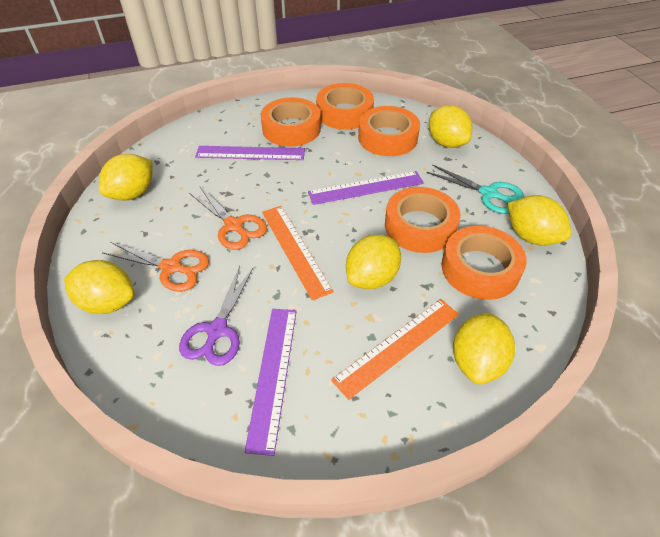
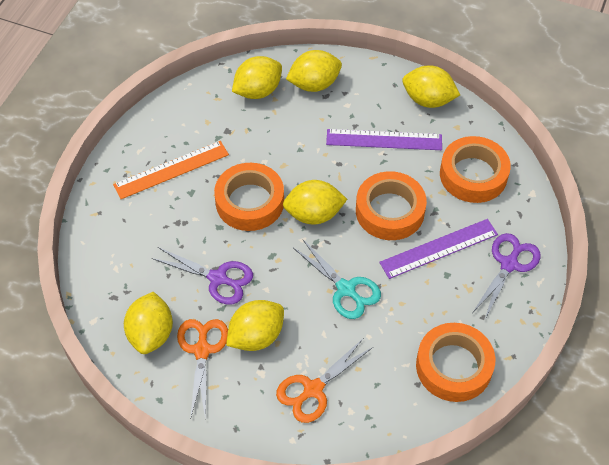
orange ruler: [262,206,334,300] [331,299,459,400] = 2 -> [113,141,229,199] = 1
orange tape: [261,97,321,146] [316,83,374,130] [358,106,420,156] [385,187,461,253] [441,226,527,300] = 5 -> [214,163,284,231] [356,171,427,240] [416,323,495,402] [440,136,511,203] = 4
purple ruler: [195,146,305,160] [244,309,297,456] [308,171,424,205] = 3 -> [326,129,442,150] [379,219,498,279] = 2
purple scissors: [179,266,253,366] = 1 -> [152,247,253,305] [473,233,540,319] = 2

